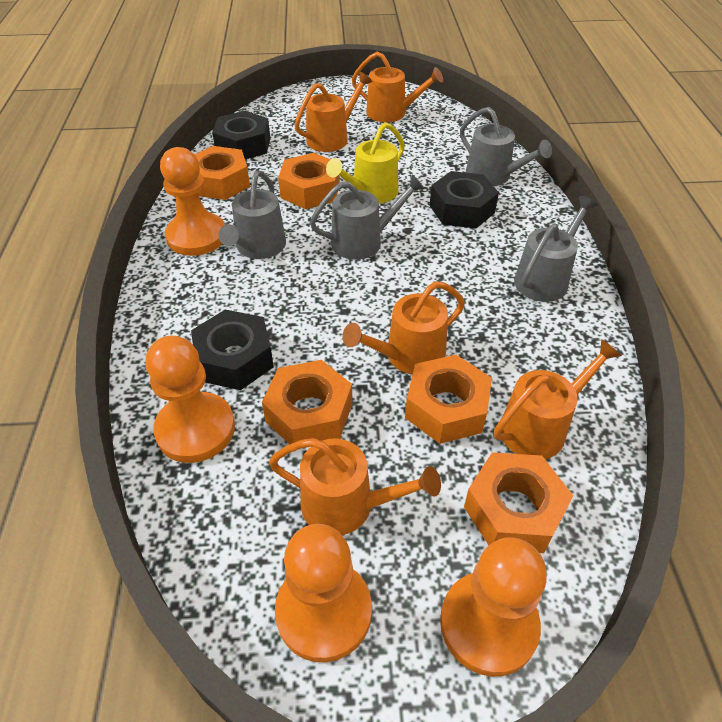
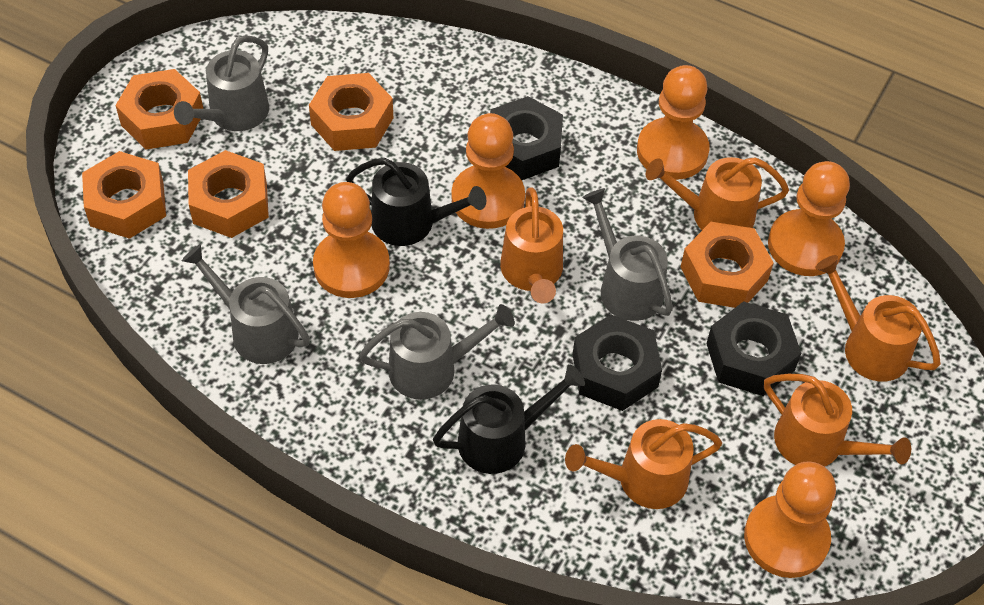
black watering can: none = 0 -> [346,158,486,246] [433,364,585,474] = 2
orange pawn: [145,336,235,463] [160,147,225,256] [275,524,372,662] [440,537,547,677] = 4 -> [313,182,390,298] [451,113,525,229] [637,65,710,180] [744,461,836,578] [768,161,850,276] = 5
yellow watering can: [326,122,405,204] = 1 -> none = 0

